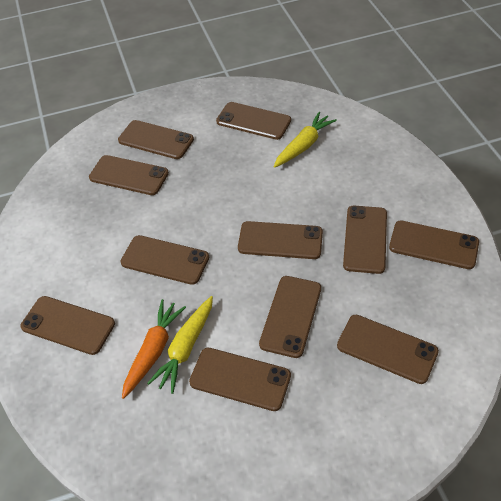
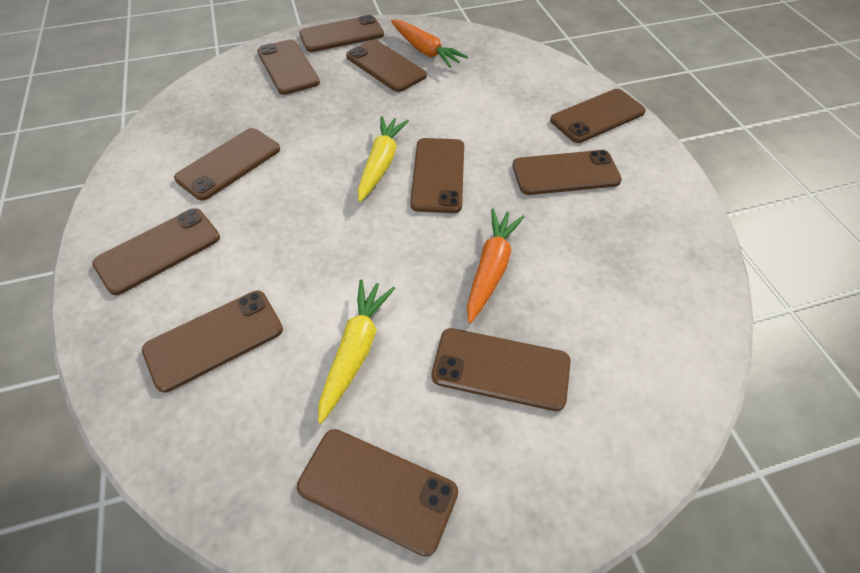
orange carrot: [122,299,186,399] = 1 -> [391,20,468,68] [467,208,524,324] = 2

